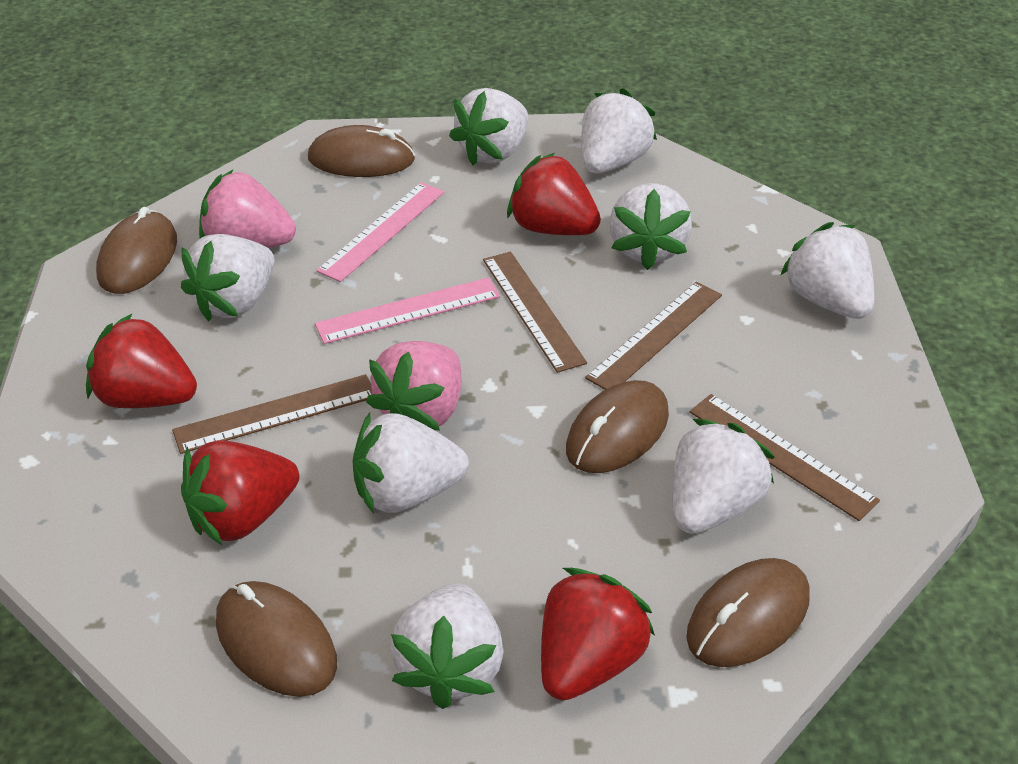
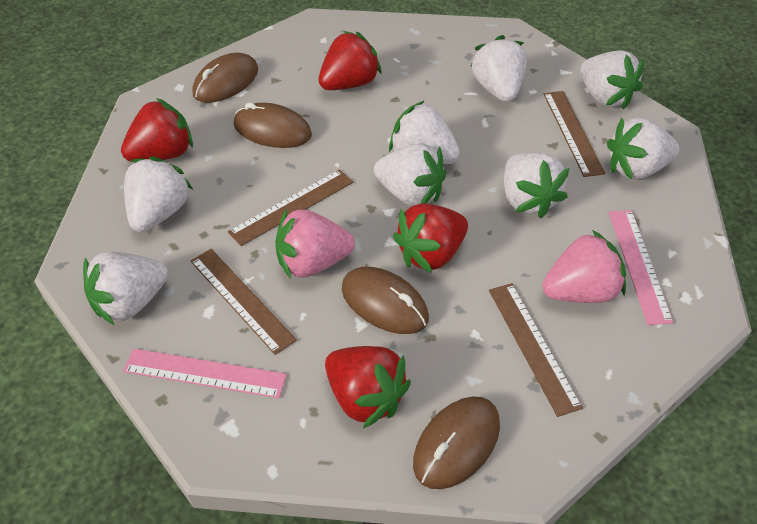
brown mouse: [96,207,177,294] [216,581,337,697] [308,125,415,177] [566,380,669,473] [686,558,810,667] = 5 -> [192,53,258,103] [234,103,312,148] [342,267,429,334] [413,396,500,489] = 4

